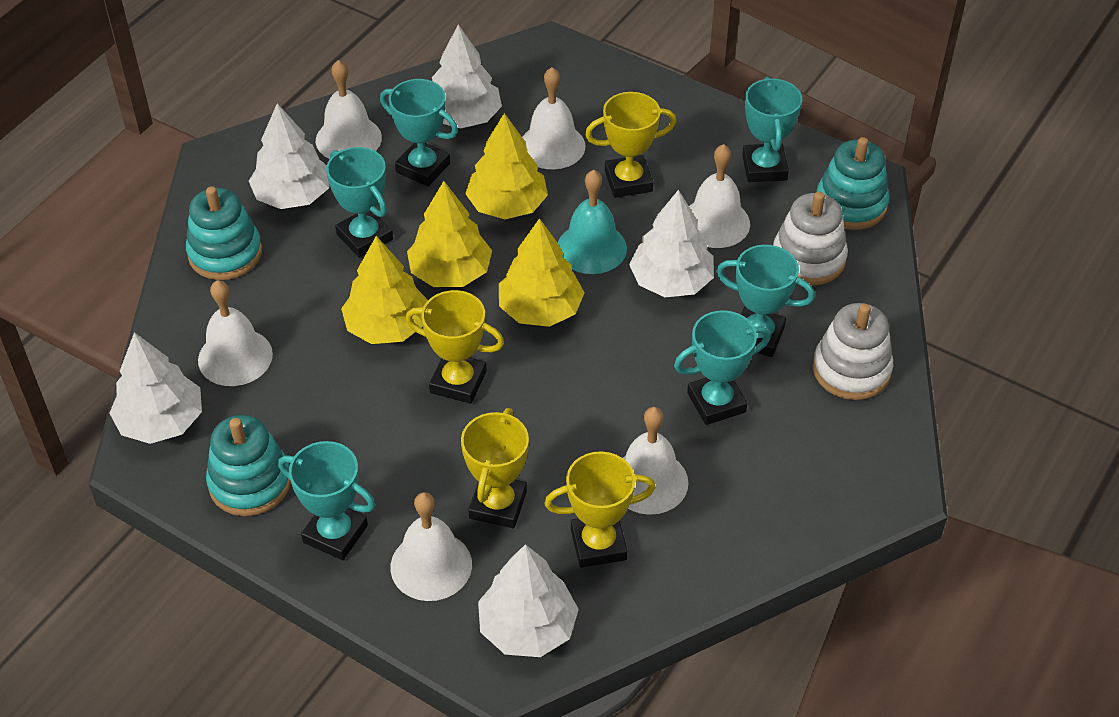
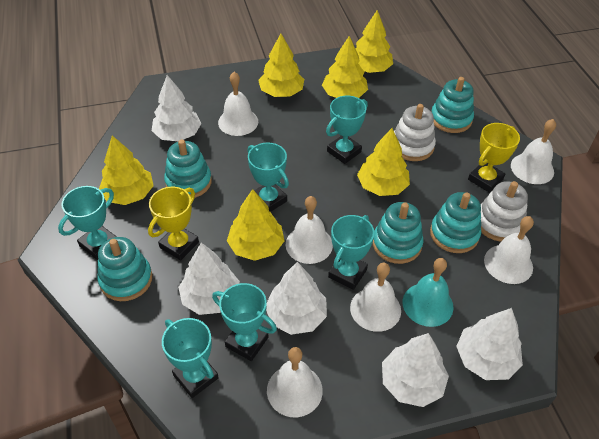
turquoise stacking toy: [186,186,262,280] [206,415,291,516] [817,137,890,230] = 3 -> [97,237,152,301] [164,139,212,198] [373,202,423,264] [430,192,481,253] [432,77,474,133] = 5
yellow tree: [341,236,428,344] [407,181,492,287] [465,113,548,219] [499,218,585,327] = 4 -> [99,135,154,205] [227,189,285,261] [258,34,304,97] [322,36,368,98] [356,10,393,73] [357,128,410,196] = 6
yellow trophy: [406,290,504,404] [461,408,529,528] [544,451,656,568] [585,92,677,198] = 4 -> [148,187,199,260] [468,123,520,193] = 2

